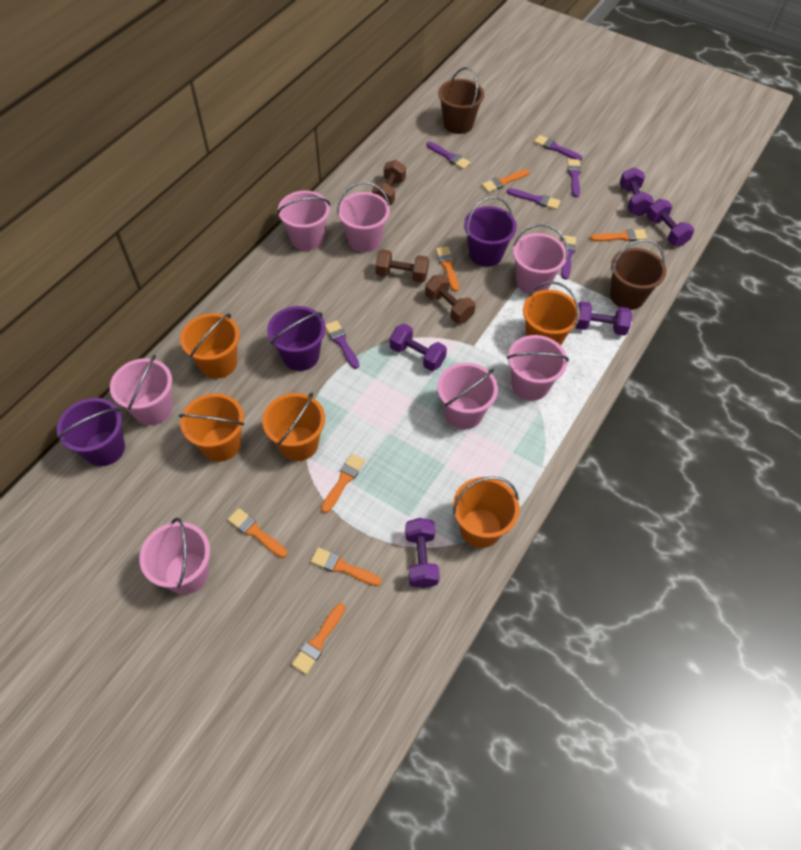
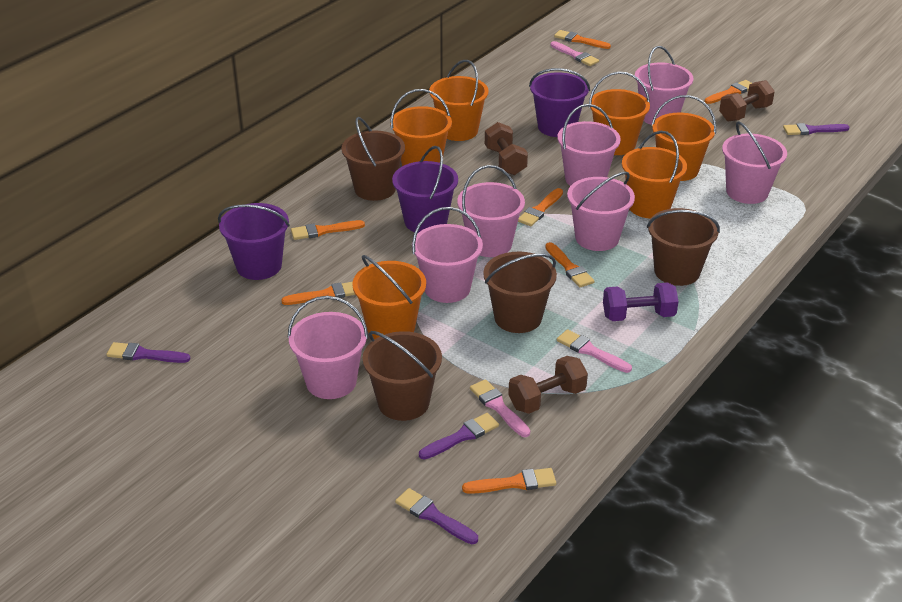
brown bucket: [438,67,484,134] [610,239,666,310] = 2 -> [341,117,405,201] [362,331,442,421] [483,252,557,333] [647,208,720,286] = 4
orange bucket: [179,393,244,462] [180,313,239,379] [262,393,325,461] [453,476,520,548] [523,281,580,346] = 5 -> [352,255,426,339] [390,89,452,166] [429,60,489,141] [589,71,650,155] [622,131,687,219] [651,95,716,181] = 6
pink brush: none = 0 -> [470,379,530,437] [550,41,599,66] [557,329,632,373] = 3
purple brush: [325,320,359,369] [427,141,471,169] [507,188,560,210] [534,135,583,161] [561,235,576,280] [567,159,581,197] = 6 -> [106,342,190,363] [395,488,478,544] [419,413,499,460] [783,123,849,135] = 4
purple dumbbell: [390,324,447,371] [405,518,440,588] [576,301,632,336] [620,167,654,216] [646,199,694,246] = 5 -> [603,282,679,321] = 1

